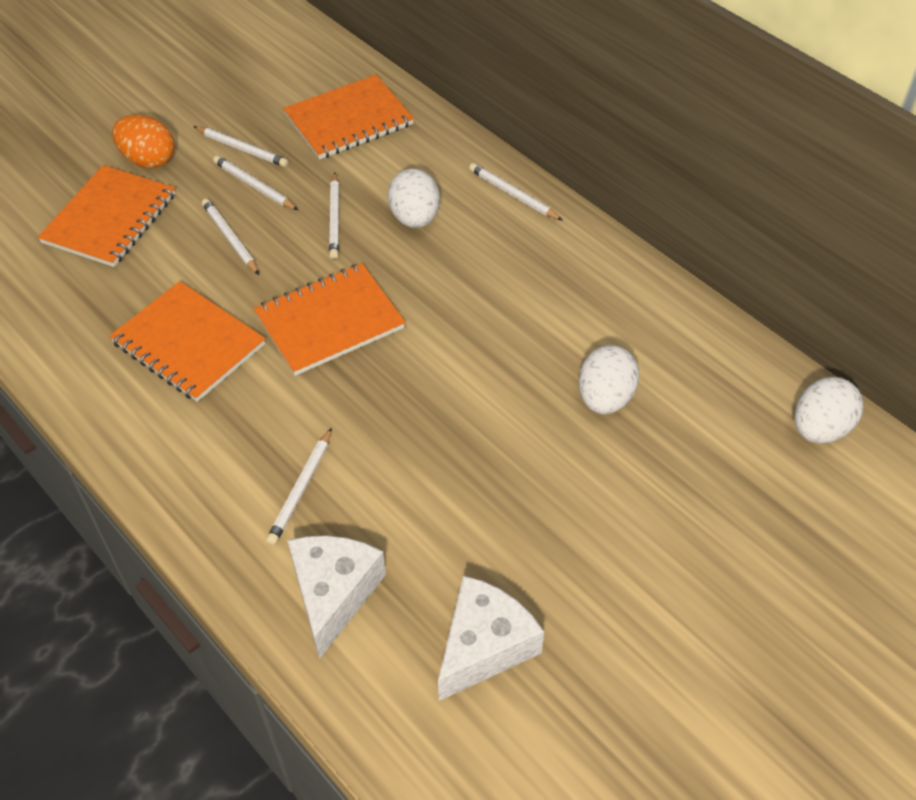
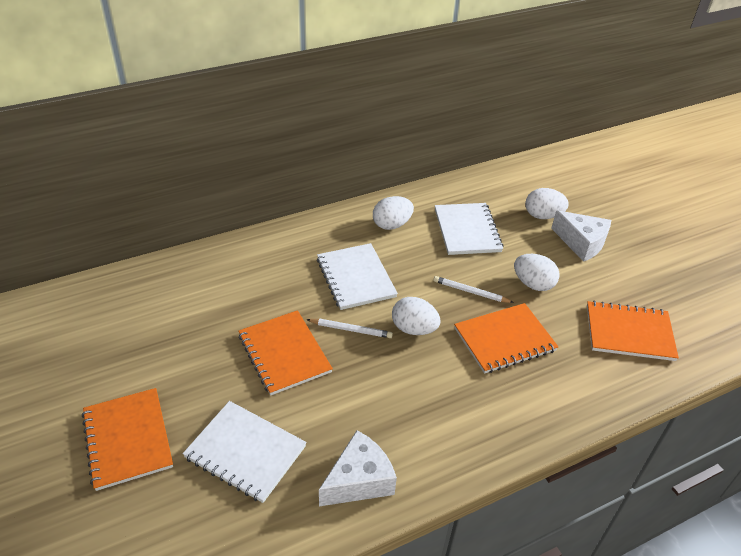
orange egg: [112,115,175,168] = 1 -> none = 0
white egg: [388,169,440,228] [579,345,639,414] [795,377,863,443] = 3 -> [373,196,414,230] [392,297,441,335] [514,254,559,291] [525,188,569,219] = 4
white notebook: none = 0 -> [183,401,307,503] [317,243,398,310] [435,203,503,255] = 3
white pencil: [193,126,288,167] [202,198,259,275] [213,155,298,210] [266,428,332,545] [329,172,339,259] [469,163,563,221] = 6 -> [306,319,393,338] [434,276,514,303] = 2

